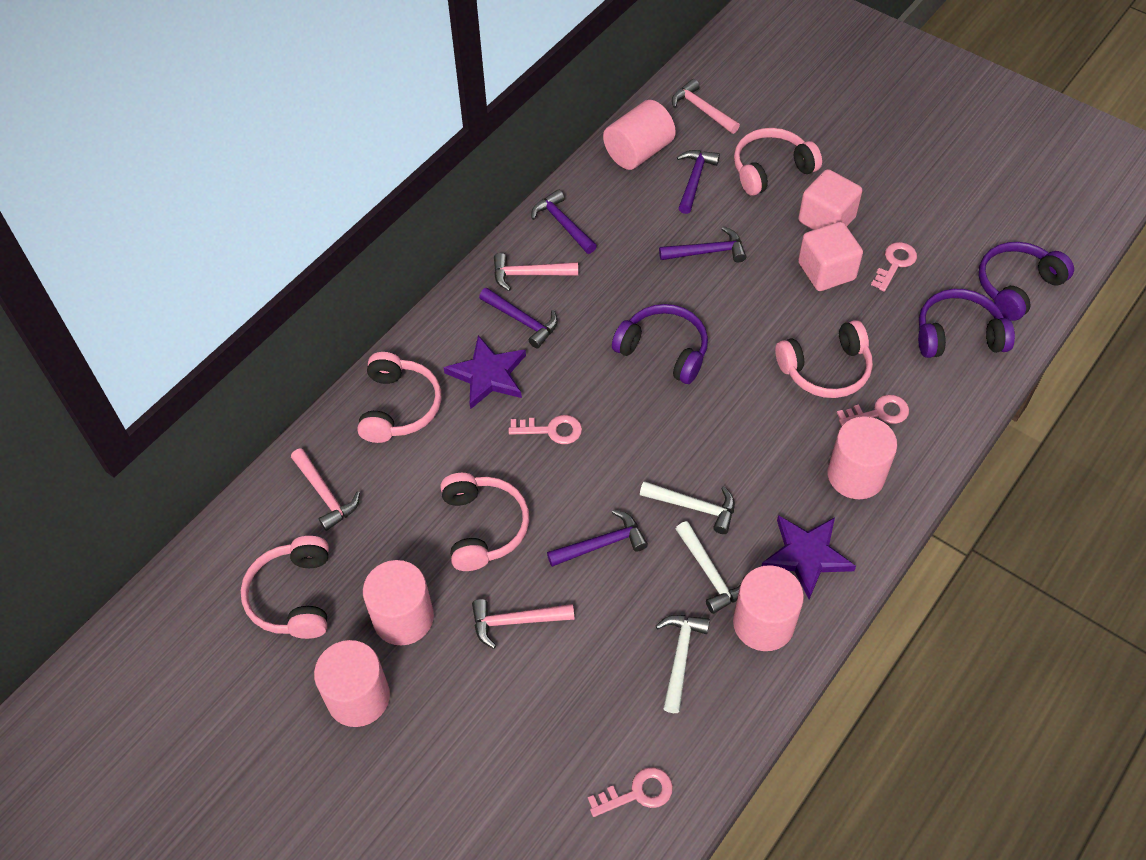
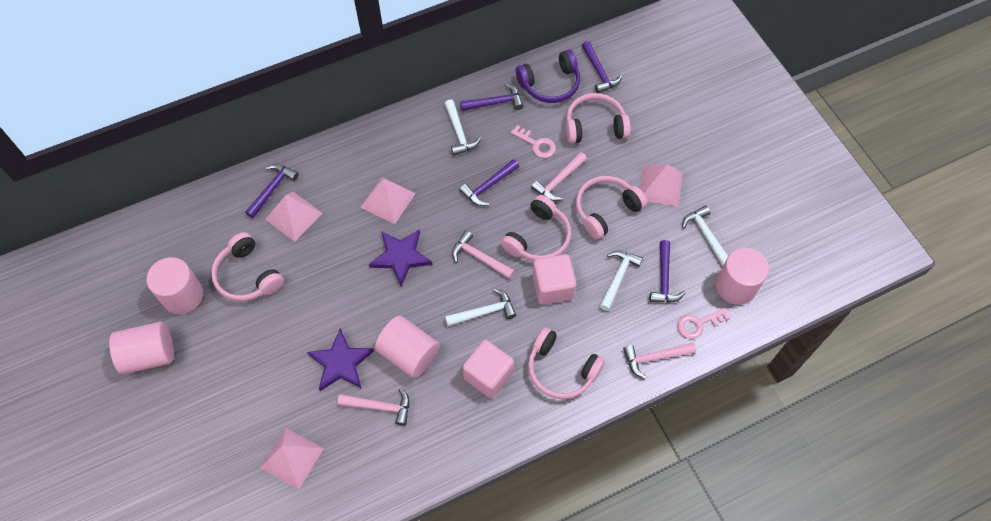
pink cylinder: [314,640,390,727] [363,560,434,645] [603,100,676,170] [733,565,804,651] [827,416,897,499] = 5 -> [109,322,174,375] [146,257,203,314] [375,316,440,378] [716,248,769,305] = 4
pink key: [509,415,582,444] [588,767,673,817] [837,395,909,426] [871,242,917,292] = 4 -> [511,125,556,158] [677,308,730,339] = 2
pink pyramid: none = 0 -> [260,428,324,489] [265,192,323,241] [360,177,416,224] [640,164,683,207] = 4
purple headphones: [612,304,708,384] [918,289,1015,358] [979,242,1074,321] = 3 -> [516,50,580,103] = 1
white hammer: [640,481,735,534] [656,615,710,713] [676,521,745,614] = 3 -> [445,99,481,156] [445,288,516,326] [600,250,643,311] [682,205,728,267] = 4

